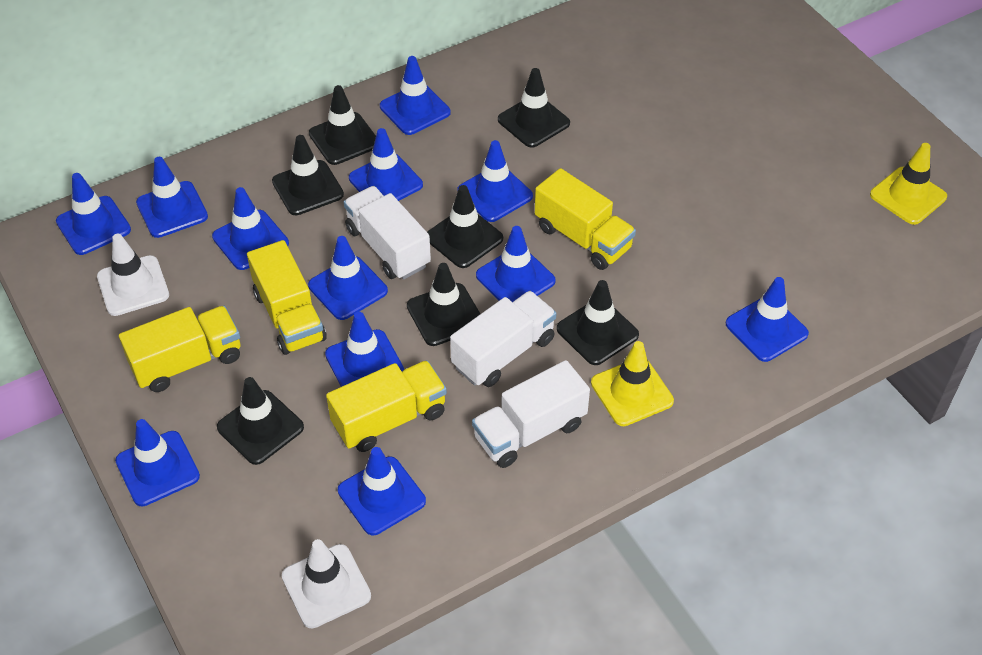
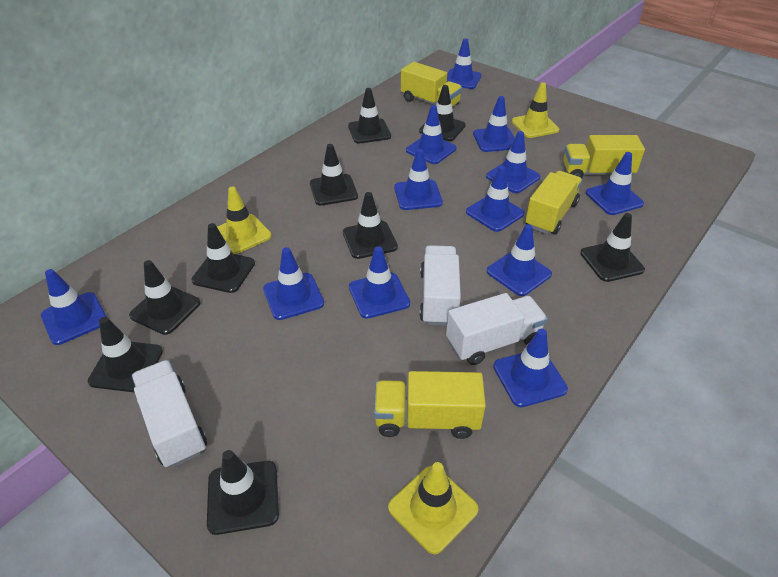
black traffic cone: [217,377,304,465] [272,135,344,216] [309,85,376,165] [407,263,480,346] [427,185,503,268] [498,68,570,148] [557,280,639,365] = 7 -> [88,317,163,392] [129,260,201,335] [191,223,255,293] [207,450,279,535] [310,144,358,206] [343,192,398,259] [348,88,391,143] [419,85,466,141] [580,213,645,282] = 9
white traffic cone: [97,233,169,316] [282,539,371,628] = 2 -> none = 0
yellow traffic cone: [591,341,674,426] [870,143,947,225] = 2 -> [217,186,272,254] [388,462,479,554] [512,82,559,138] = 3

